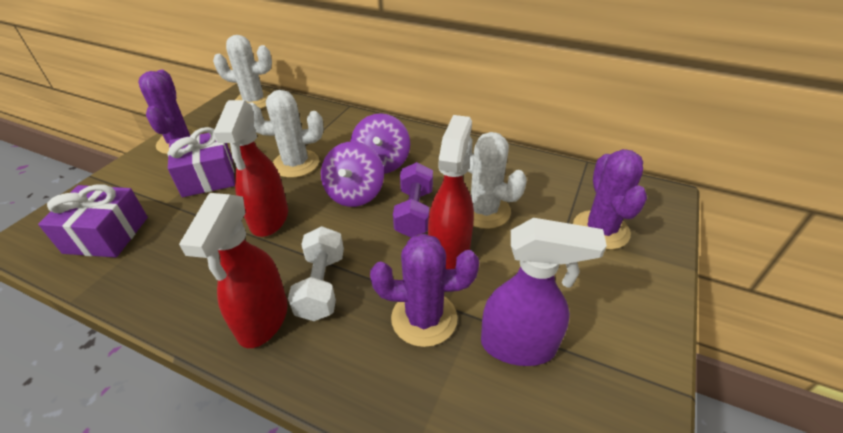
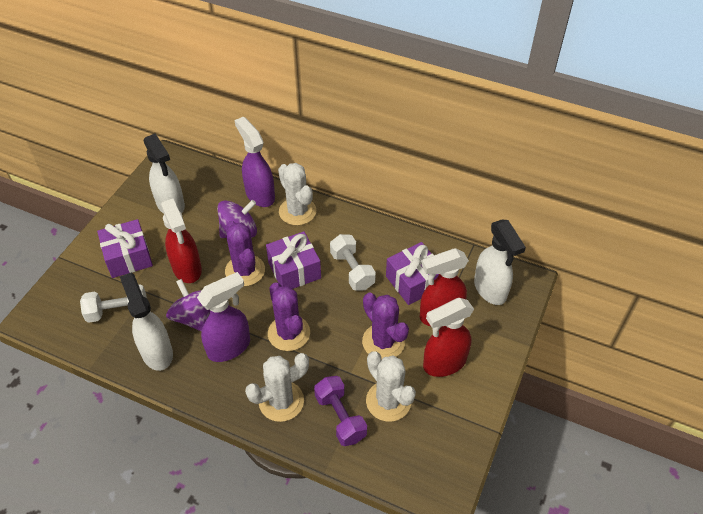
purple gift: [38,184,148,258] [168,127,235,197] = 2 -> [97,219,153,278] [266,231,321,289] [386,242,439,305] = 3
purple spray bottle: [481,218,607,366] = 1 -> [197,272,250,362] [235,117,275,207] = 2
white dumbbell: [288,226,344,321] = 1 -> [80,284,147,323] [330,234,376,291] = 2
white spray bottle: none = 0 -> [120,273,173,371] [143,133,185,214] [474,220,526,305] = 3

